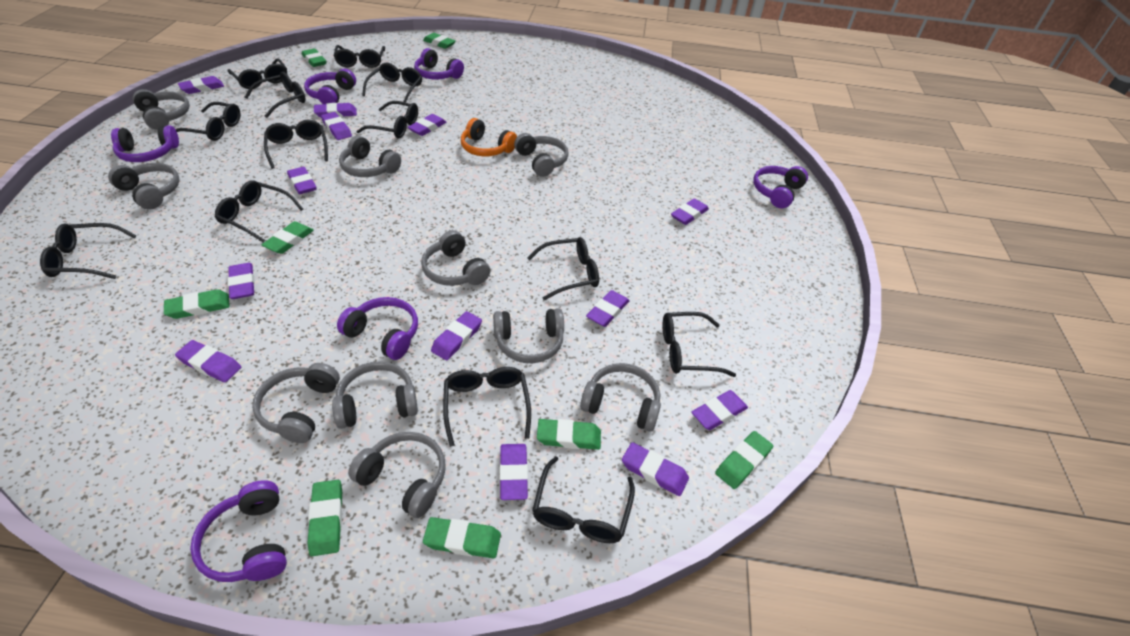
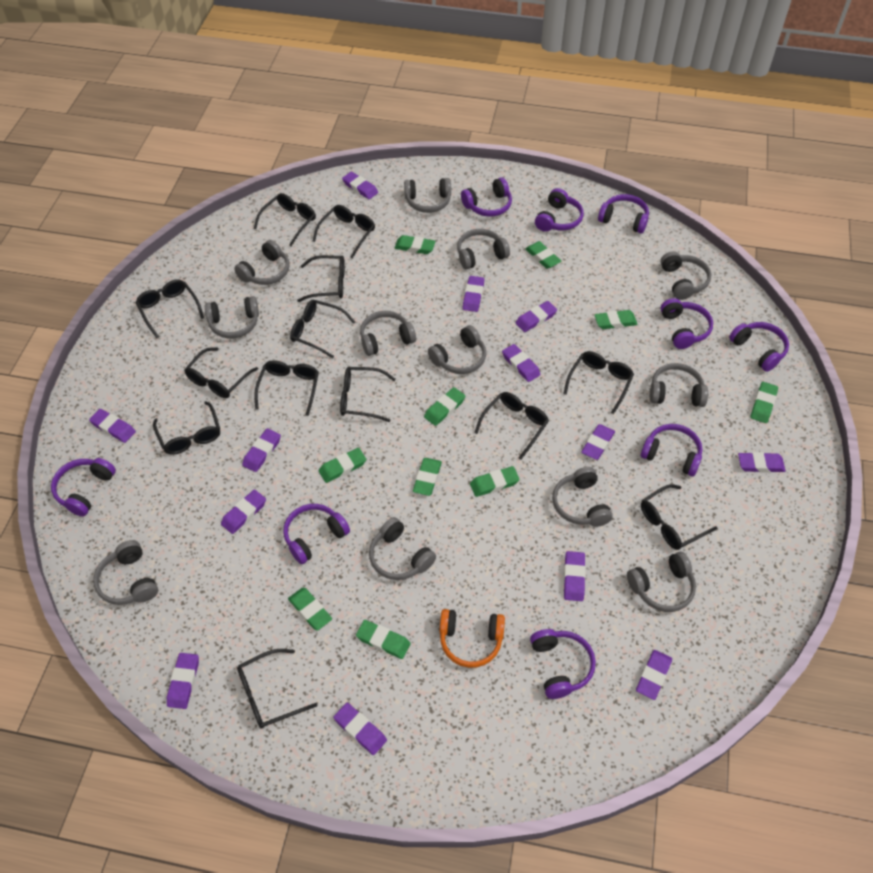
green eraser: [164,289,230,319] [262,221,314,254] [302,48,327,67] [307,480,342,556] [423,33,456,49] [423,517,501,558] [537,419,601,450] [715,431,773,489] = 8 -> [288,587,332,631] [319,448,366,483] [356,620,411,659] [395,235,436,254] [413,458,442,496] [424,387,466,426] [470,466,520,497] [525,241,561,269] [595,310,638,329] [750,382,778,423] = 10
grey headphones: [108,163,180,210] [132,89,190,130] [252,363,340,443] [332,361,418,429] [339,136,401,177] [348,432,446,518] [421,230,490,286] [493,308,564,363] [514,133,569,177] [580,363,661,432] = 10 -> [93,540,158,605] [205,296,259,338] [234,240,290,285] [360,311,416,356] [369,517,436,580] [404,178,451,213] [428,325,486,374] [457,229,510,270] [552,467,613,527] [627,552,696,612] [650,363,708,407] [660,251,712,300] = 12
purple headphones: [111,125,179,162] [190,480,287,582] [304,69,356,104] [337,297,418,360] [414,48,464,80] [753,166,808,208] = 6 -> [51,458,116,517] [283,504,350,564] [461,177,512,217] [530,629,596,699] [535,188,584,232] [598,194,649,233] [641,424,702,477] [661,298,713,349] [729,322,789,372] = 9

